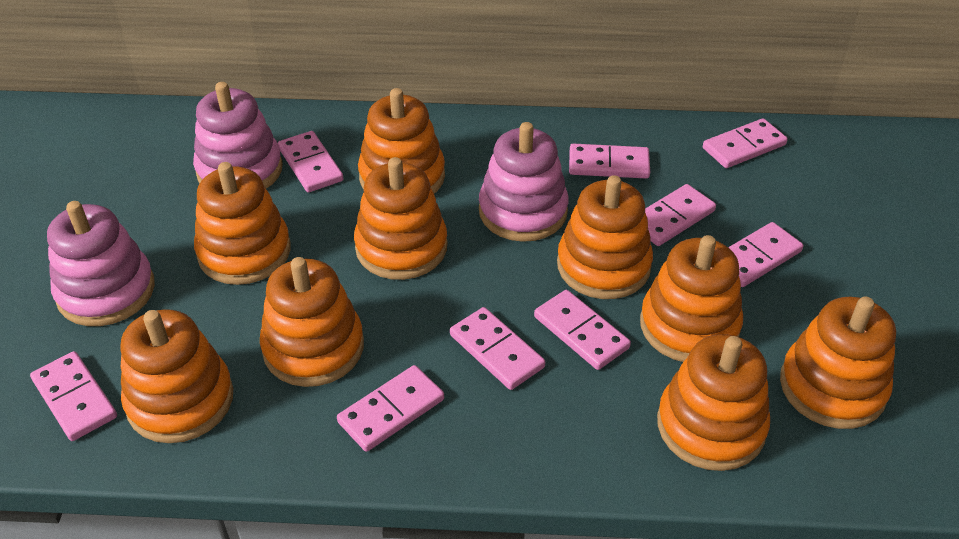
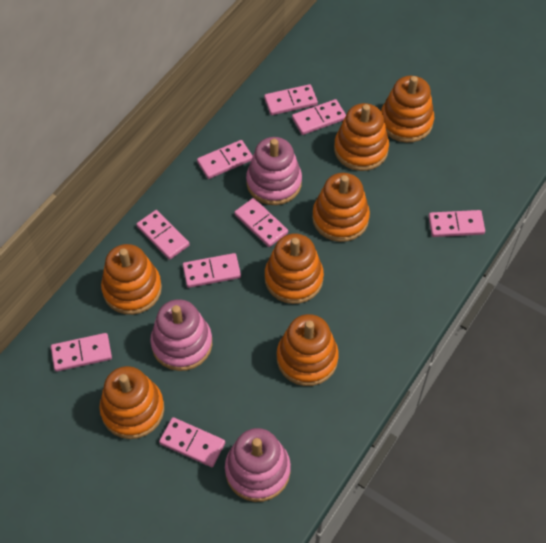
orange stacking toy: [120,309,233,443] [194,162,291,285] [260,257,364,387] [354,157,448,280] [358,88,445,194] [557,175,653,299] [640,235,743,362] [657,334,770,471] [780,297,896,429] = 9 -> [99,366,164,439] [101,244,162,315] [265,234,324,304] [277,314,339,386] [312,173,370,242] [334,103,389,171] [381,76,434,143] = 7

